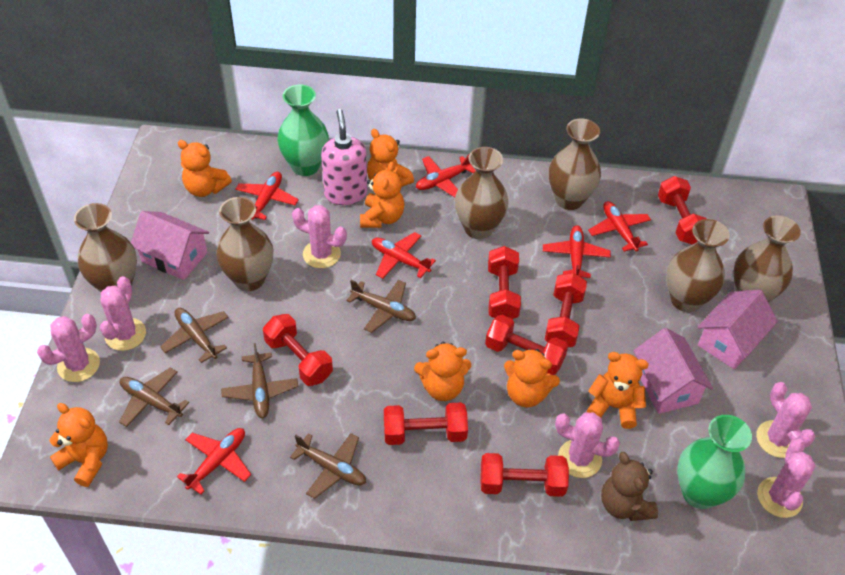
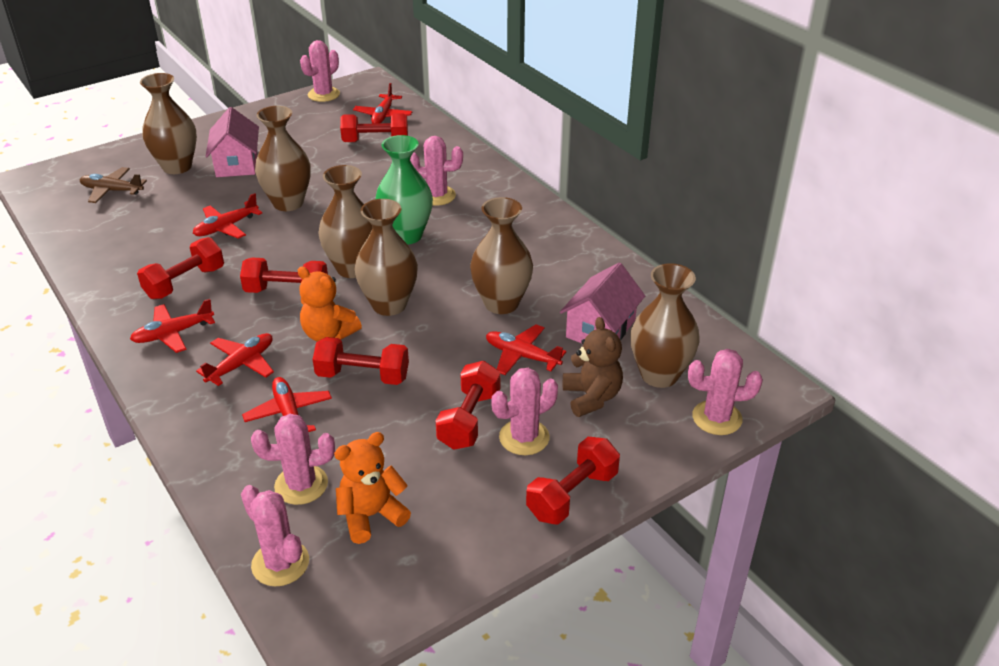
brown plane: [119,368,189,427] [160,308,229,363] [221,343,298,418] [290,433,366,499] [346,280,416,333] = 5 -> [80,167,147,203] = 1
green vase: [277,85,329,176] [677,415,752,509] = 2 -> [375,135,433,245] = 1
orange teddy bear: [49,403,108,487] [178,140,232,197] [360,162,404,228] [367,129,414,187] [414,342,471,401] [504,349,560,407] [587,352,649,429] = 7 -> [298,266,362,342] [334,432,411,544] = 2
pink house: [131,211,209,280] [633,328,713,414] [698,290,778,369] = 3 -> [206,107,259,177] [560,262,645,343] = 2
pink soap dispenser: [321,109,367,205] = 1 -> none = 0
red dumbbell: [263,314,333,386] [384,402,468,445] [480,453,569,497] [485,315,568,375] [488,246,521,319] [545,273,587,347] [658,176,706,244] = 7 -> [137,237,224,299] [240,257,328,293] [313,337,409,385] [340,113,408,142] [436,361,501,450] [526,437,620,524] = 6

